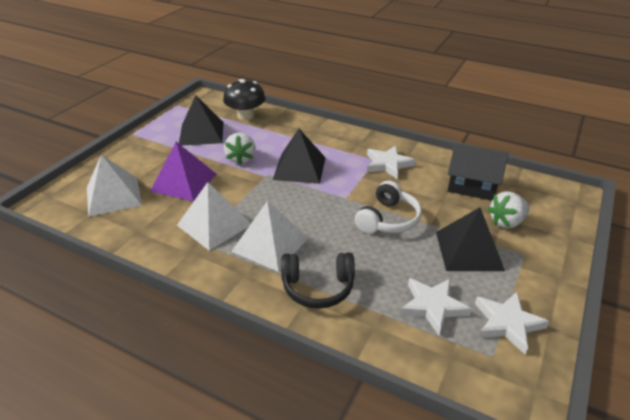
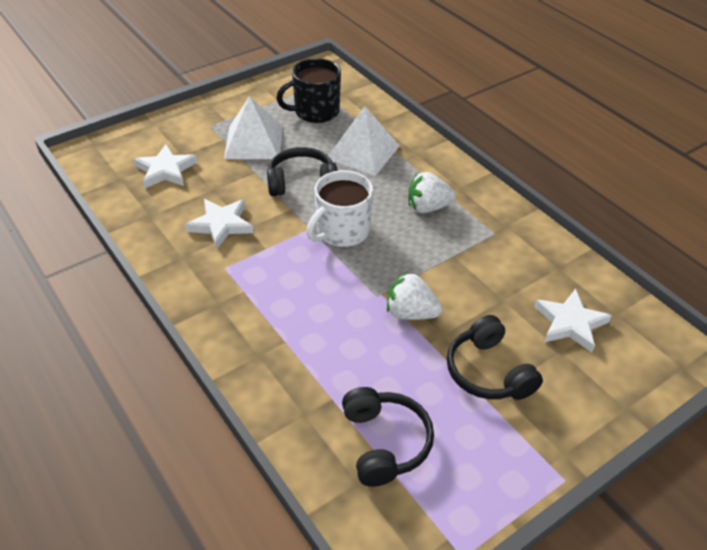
black headphones: [281,253,355,309] = 1 -> [267,147,338,196] [342,387,434,487] [447,315,543,400] = 3
black house: [448,143,509,201] = 1 -> none = 0
black mug: none = 0 -> [276,58,341,123] = 1
black mushroom: [223,79,266,120] = 1 -> none = 0
black pyramid: [179,96,223,146] [273,129,326,184] [436,207,505,271] = 3 -> none = 0
purple pyramid: [150,142,216,201] = 1 -> none = 0
white headphones: [355,181,422,234] = 1 -> none = 0
white mug: none = 0 -> [306,170,373,247] = 1
white pyramid: [87,155,142,217] [177,182,251,251] [231,201,308,272] = 3 -> [224,96,283,159] [328,106,400,176] = 2

